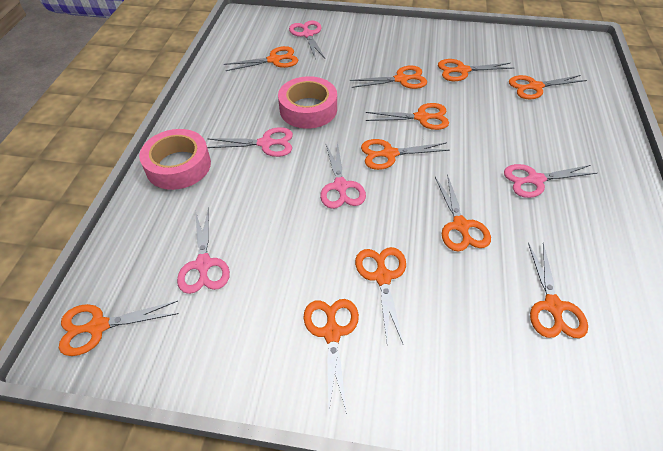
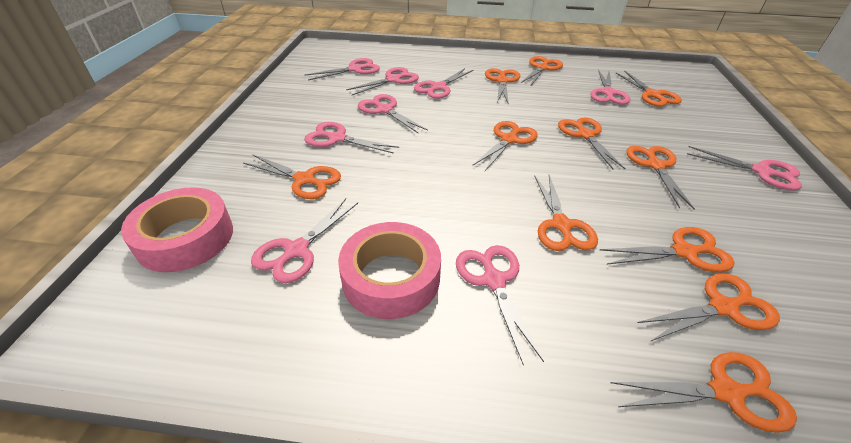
pink scissors: [177,207,230,294] [207,127,293,157] [289,21,325,60] [320,141,366,209] [504,164,598,198] = 5 -> [251,198,358,283] [304,122,399,154] [305,58,380,80] [346,67,419,95] [358,94,428,134] [414,68,473,99] [456,245,544,366] [590,70,630,105] [687,146,802,191] = 9

